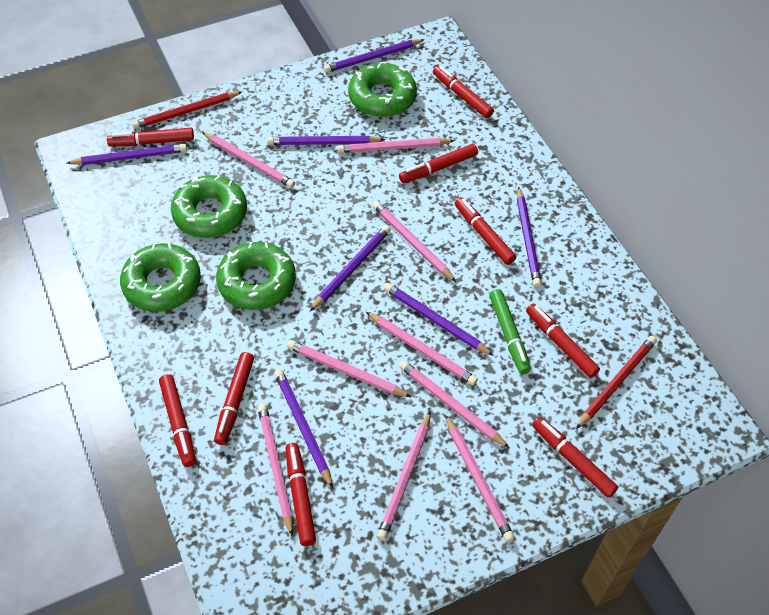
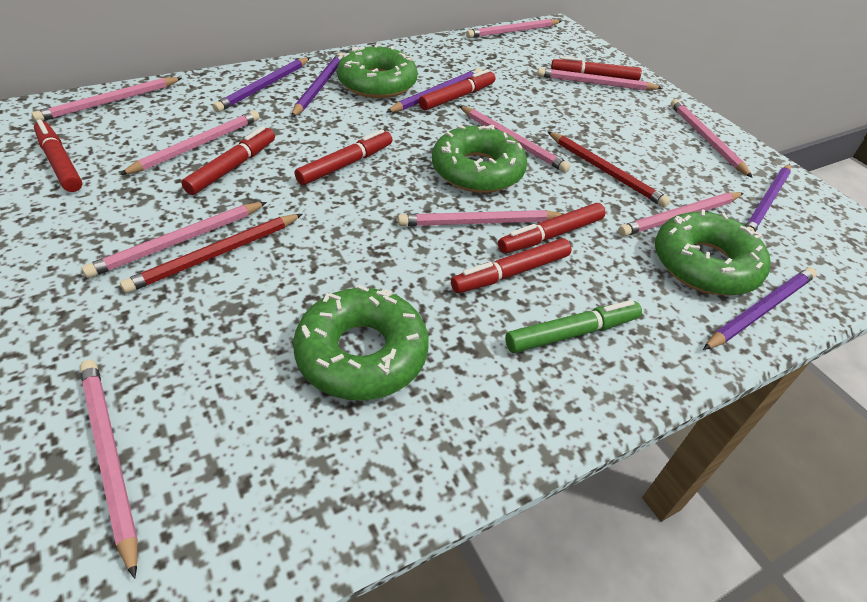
pink pencil: [202,132,295,188] [257,404,293,537] [287,340,411,397] [337,138,455,153] [366,312,478,385] [372,201,456,282] [377,411,431,540] [399,361,509,448] [445,415,515,542] = 9 -> [32,77,182,122] [79,360,138,579] [81,202,267,278] [119,111,260,175] [398,210,563,226] [459,106,571,173] [466,19,561,38] [537,68,662,90] [618,192,744,237] [670,99,753,178] = 10
purple pencil: [67,144,187,165] [267,136,385,145] [274,369,333,489] [310,225,391,311] [324,39,425,73] [384,283,494,356] [517,187,542,287] = 7 -> [213,58,310,112] [291,53,343,118] [387,68,482,113] [703,267,817,350] [745,164,791,232] = 5
red marker: [107,128,194,146] [159,374,196,467] [214,352,254,445] [286,443,316,546] [399,144,478,183] [433,66,494,118] [455,197,516,265] [526,303,600,378] [532,417,618,498] = 9 -> [34,119,82,192] [181,126,275,195] [295,129,392,185] [419,69,496,110] [451,238,572,293] [498,203,606,254] [551,56,642,81] = 7

